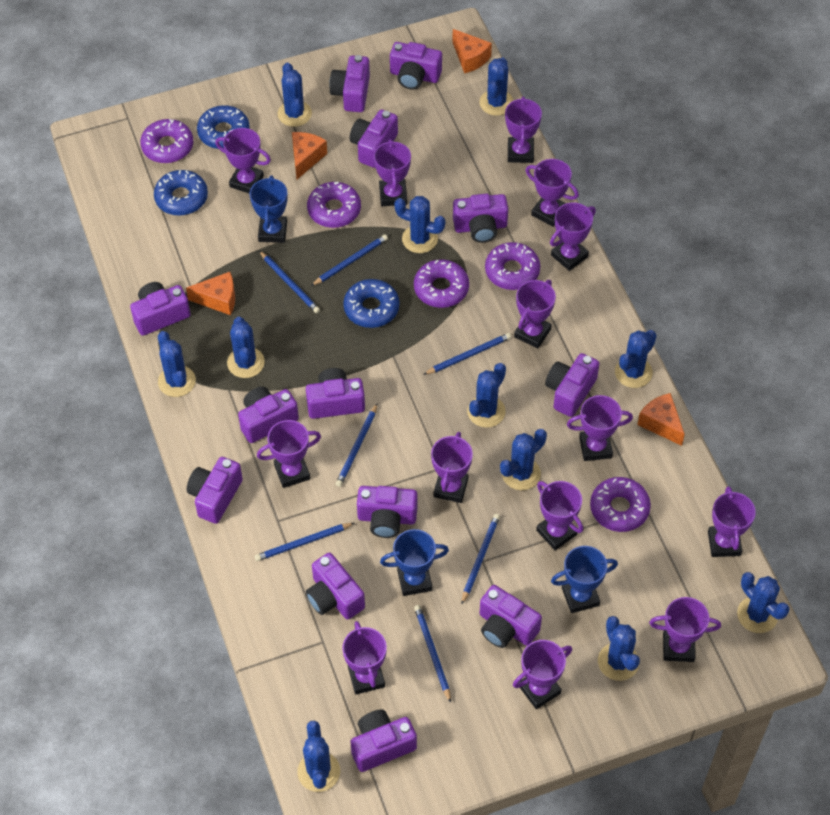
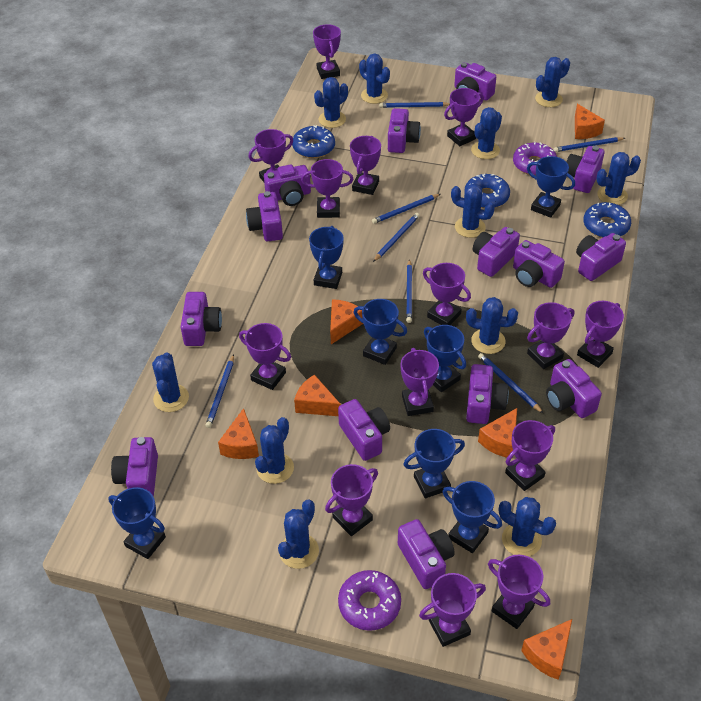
blue trophy: [250,175,288,243] [380,529,449,596] [551,546,618,613] = 3 -> [108,487,166,559] [309,226,344,289] [354,299,407,365] [403,429,465,498] [424,325,466,392] [443,481,502,553] [527,156,575,218] = 7
orange cheese: [186,272,235,315] [292,132,327,179] [452,29,492,73] [637,393,685,446] = 4 -> [218,408,259,459] [294,374,341,416] [330,299,363,344] [478,408,517,459] [521,619,572,680] [575,104,605,139] = 6
purple camera: [130,282,191,336] [187,457,243,524] [238,387,299,443] [306,368,365,419] [306,553,365,619] [329,55,370,112] [350,109,398,168] [350,709,417,772] [357,486,417,538] [390,42,442,90] [453,194,508,243] [480,585,542,648] [545,353,599,417] = 13 -> [111,437,158,497] [180,292,222,346] [246,191,283,241] [264,164,311,206] [338,399,390,461] [388,108,421,153] [398,519,455,589] [454,62,496,101] [466,364,509,424] [473,227,520,277] [513,240,565,288] [546,359,602,418] [566,146,604,193] [576,233,626,281] = 14
purple donut: [140,119,194,163] [307,182,361,228] [414,260,469,308] [485,242,540,290] [590,477,651,532] = 5 -> [338,570,401,631] [513,142,557,176] = 2

